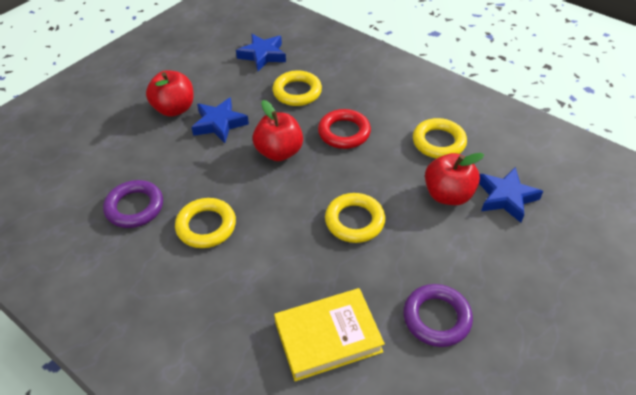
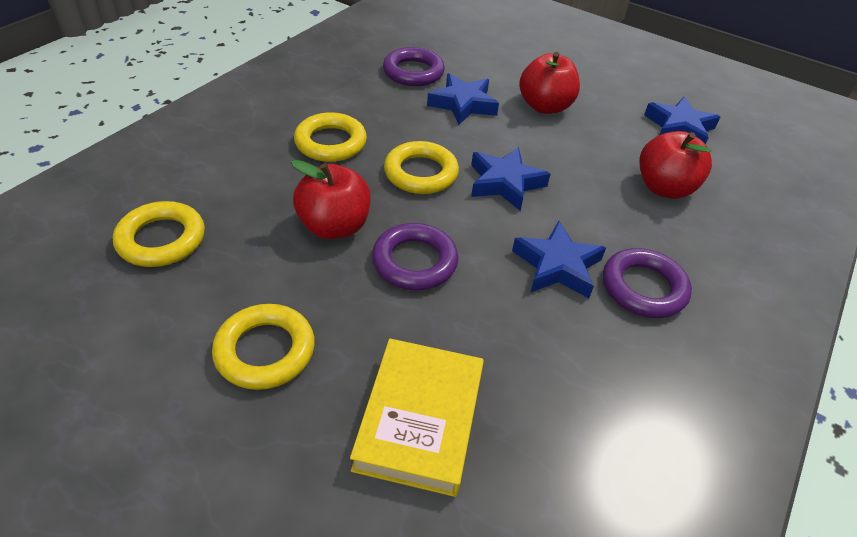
blue star: [191,97,249,143] [236,34,286,71] [479,167,543,223] = 3 -> [427,73,499,125] [471,147,550,211] [512,221,606,298] [644,96,720,144] = 4
purple ring: [103,180,163,228] [403,284,473,347] = 2 -> [372,223,458,290] [383,47,445,86] [603,248,692,318] = 3
red ring: [318,109,371,149] = 1 -> none = 0

